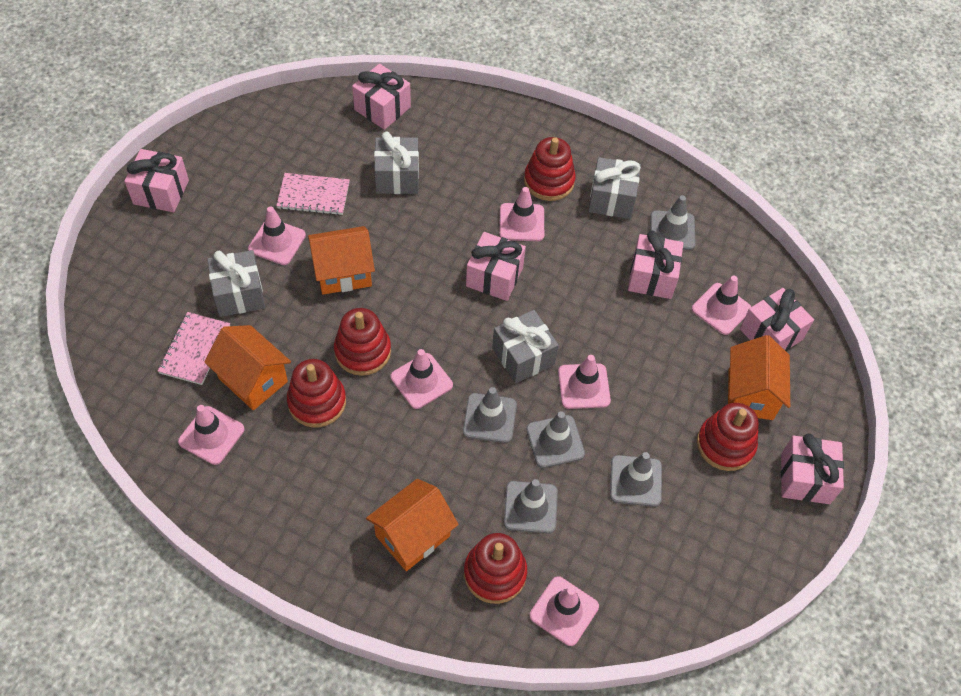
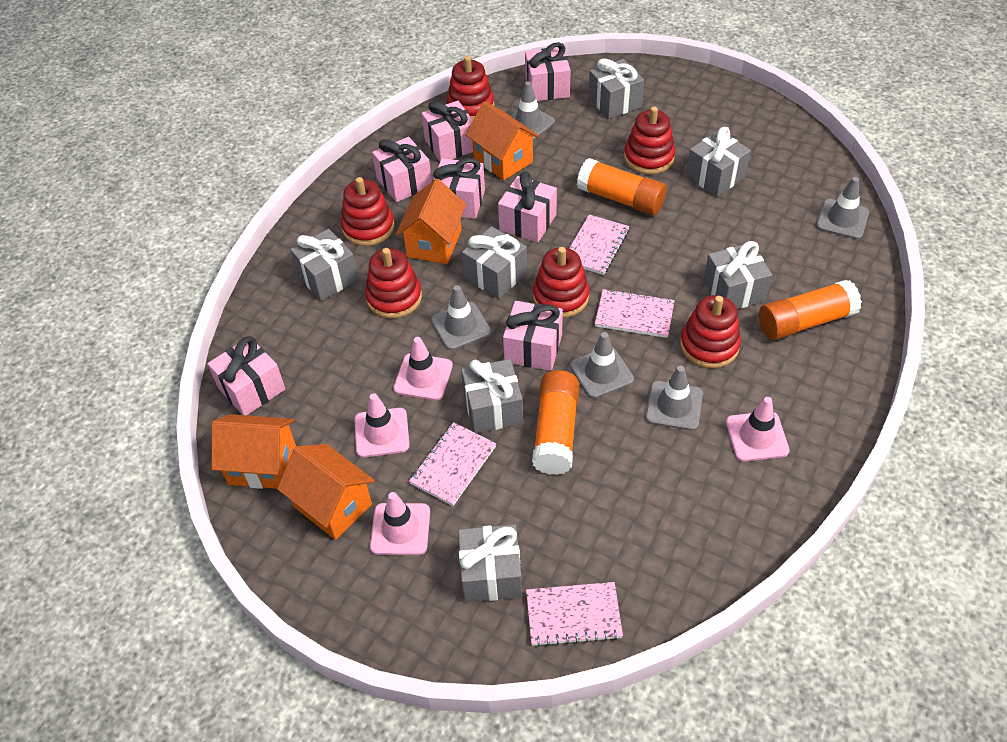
grey gift: [207,250,265,317] [374,131,419,194] [492,310,559,383] [588,157,641,219] = 4 -> [290,229,359,301] [458,524,522,602] [461,359,523,433] [462,226,527,299] [589,58,644,119] [686,127,751,197] [703,241,772,309] = 7
orange glue stick: none = 0 -> [532,370,579,475] [577,158,667,215] [759,280,862,340] = 3
pink gift: [124,149,189,212] [352,64,411,130] [466,232,526,301] [628,231,683,299] [740,288,814,351] [781,433,844,504] = 6 -> [207,336,285,415] [372,137,432,202] [422,101,473,161] [433,158,485,219] [498,171,557,243] [503,301,563,371] [525,42,571,101] = 7
pink notebook: [158,312,230,385] [276,173,350,215] = 2 -> [409,422,496,506] [526,582,623,647] [569,214,629,275] [595,289,675,338] = 4
pink traffic cone: [178,405,245,465] [248,206,306,265] [391,349,453,409] [499,187,544,241] [530,576,599,646] [558,355,611,409] [692,276,751,335] = 7 -> [354,393,410,457] [370,492,430,555] [393,337,453,400] [726,397,790,462] = 4
red stacking toy: [287,359,346,427] [334,308,391,376] [464,533,527,604] [524,137,576,201] [697,403,759,471] = 5 -> [341,177,395,246] [365,248,422,318] [447,56,494,119] [533,247,589,318] [624,106,675,174] [680,295,741,368] = 6

